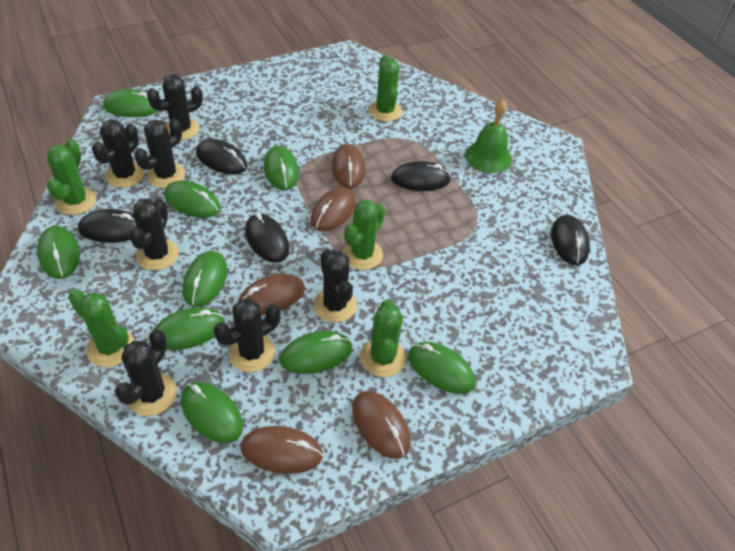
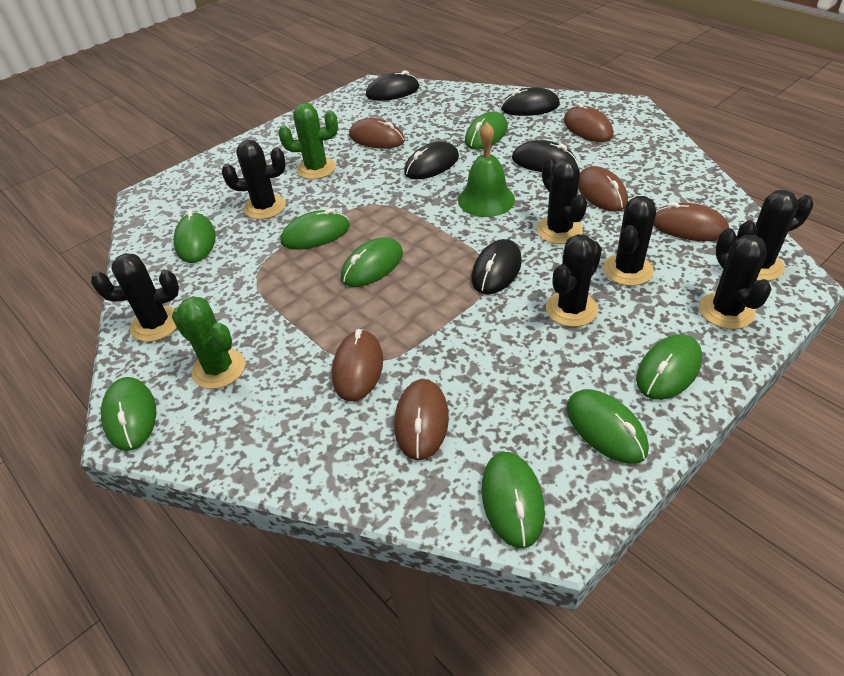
brown mouse: [238,274,305,315] [241,426,323,474] [311,187,356,231] [332,144,365,188] [352,391,410,459] = 5 -> [332,329,383,402] [349,118,405,149] [394,379,449,460] [564,102,614,142] [578,166,628,212] [654,202,729,241] = 6
green cactus: [47,139,97,215] [68,289,135,367] [342,200,385,270] [360,300,406,377] [369,55,402,121] = 5 -> [172,296,245,389] [278,103,338,179] = 2
green mouse: [37,226,80,279] [103,89,158,117] [153,307,225,350] [164,180,221,218] [181,382,243,443] [183,251,227,307] [264,146,299,190] [280,331,352,374] [408,342,475,394] = 9 -> [101,377,156,451] [174,210,216,263] [281,208,350,250] [341,237,403,287] [465,111,508,150] [481,452,545,548] [567,389,649,464] [636,334,702,400] = 8

